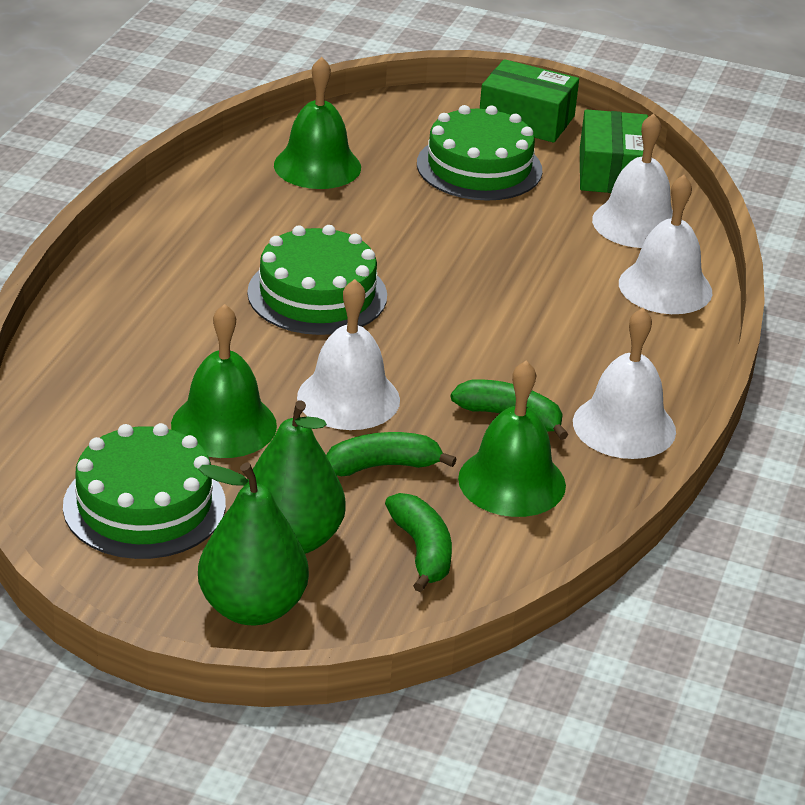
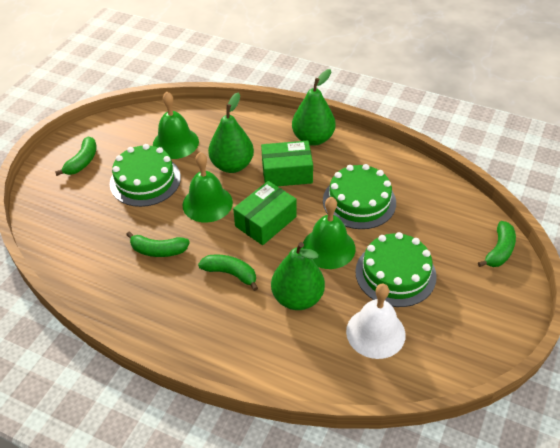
green banana: [326,432,457,476] [385,493,452,592] [451,379,568,440] = 3 -> [55,137,97,176] [126,232,190,257] [198,255,258,291] [478,221,516,267] = 4
green pear: [198,462,309,625] [243,400,346,554] = 2 -> [208,93,254,173] [271,242,325,310] [292,69,336,146] = 3
white bell: [297,279,400,430] [573,308,676,459] [592,113,673,248] [619,175,712,314] = 4 -> [346,284,406,359] = 1

